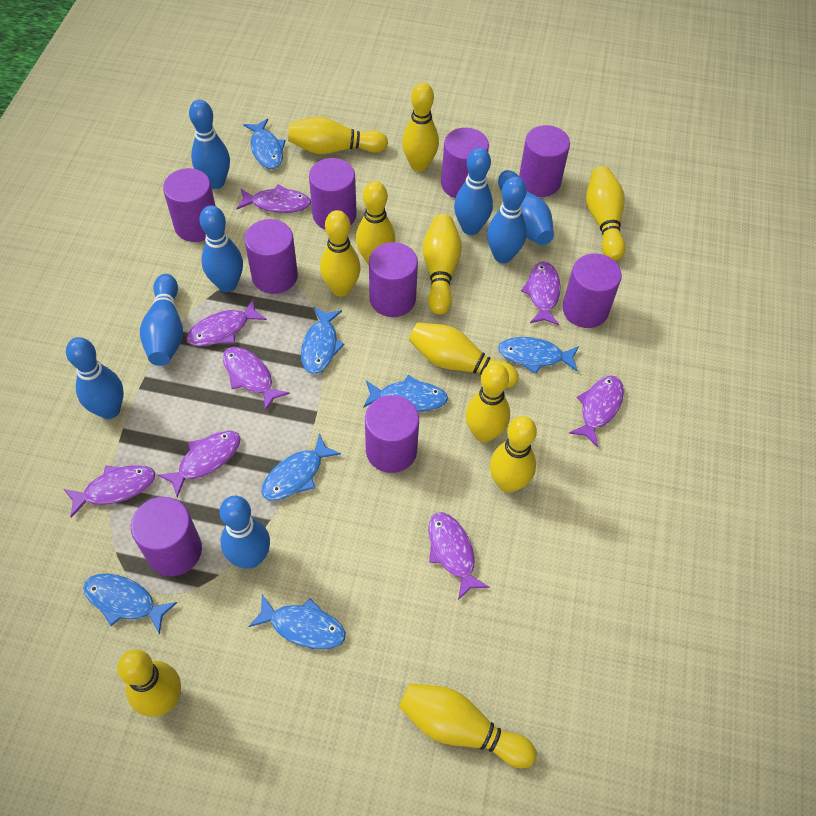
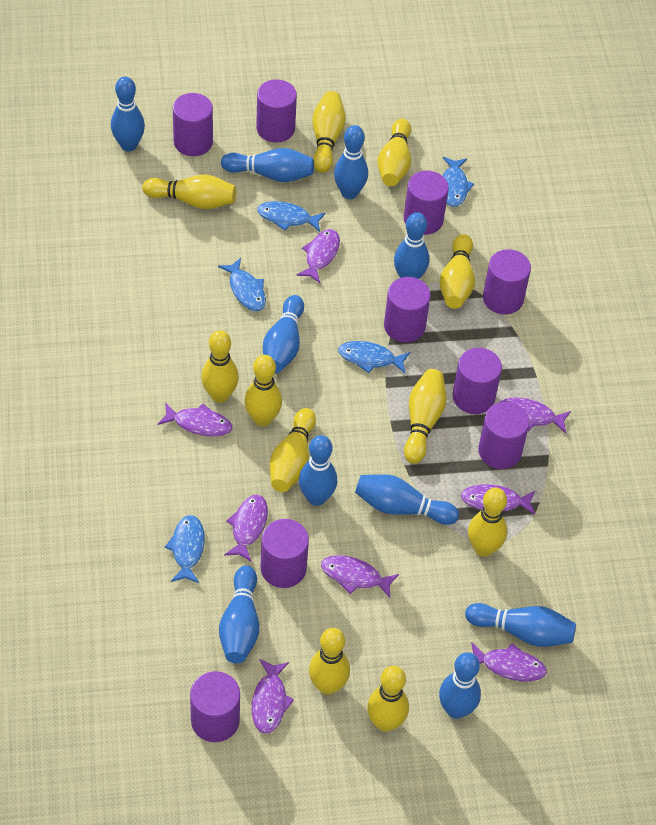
blue bowling pin: [66,337,124,419] [140,274,183,366] [189,100,230,189] [200,205,243,292] [220,496,270,568] [454,147,493,235] [487,177,527,263] [498,170,554,245] = 8 -> [111,77,145,151] [219,566,259,663] [221,148,314,182] [263,295,304,373] [299,435,337,506] [334,125,368,199] [355,474,459,525] [394,212,429,279] [439,652,481,719] [465,603,576,647] = 10
blue fish: [83,574,177,635] [243,119,286,169] [248,595,346,650] [261,433,341,501] [301,307,345,374] [363,375,448,412] [498,337,579,374] = 7 -> [165,515,205,584] [218,258,266,311] [257,201,326,232] [338,341,410,373] [443,157,474,207] = 5

